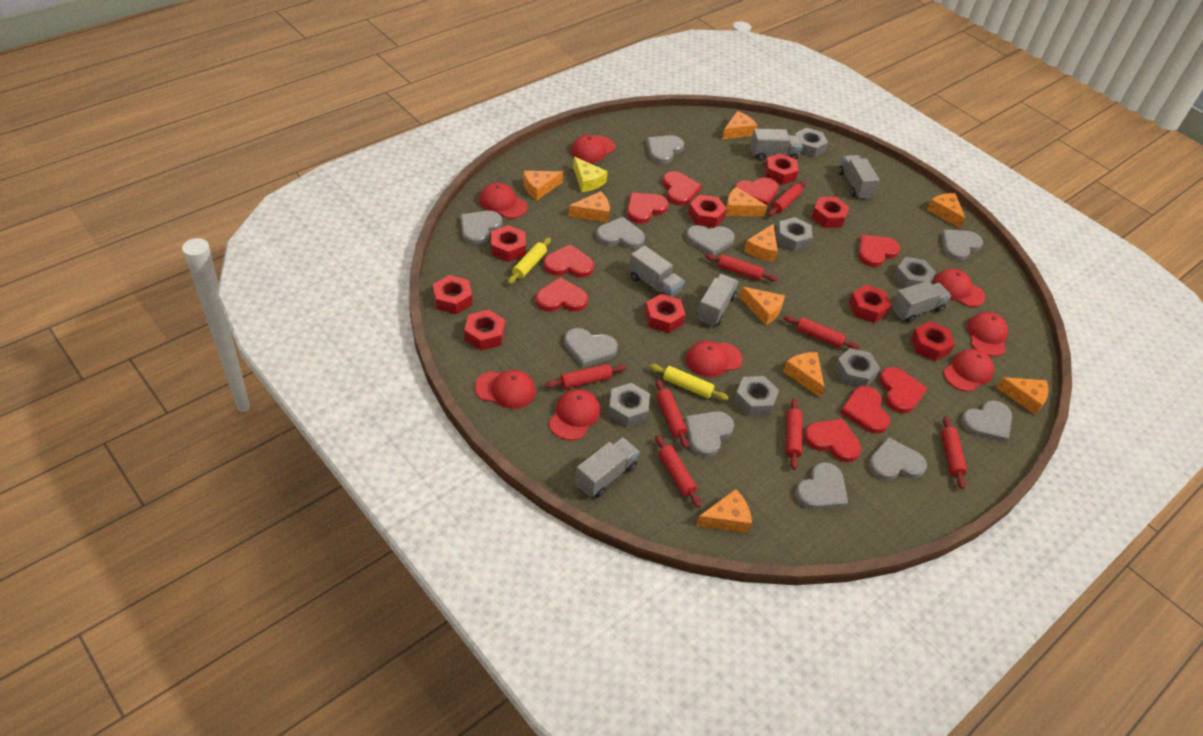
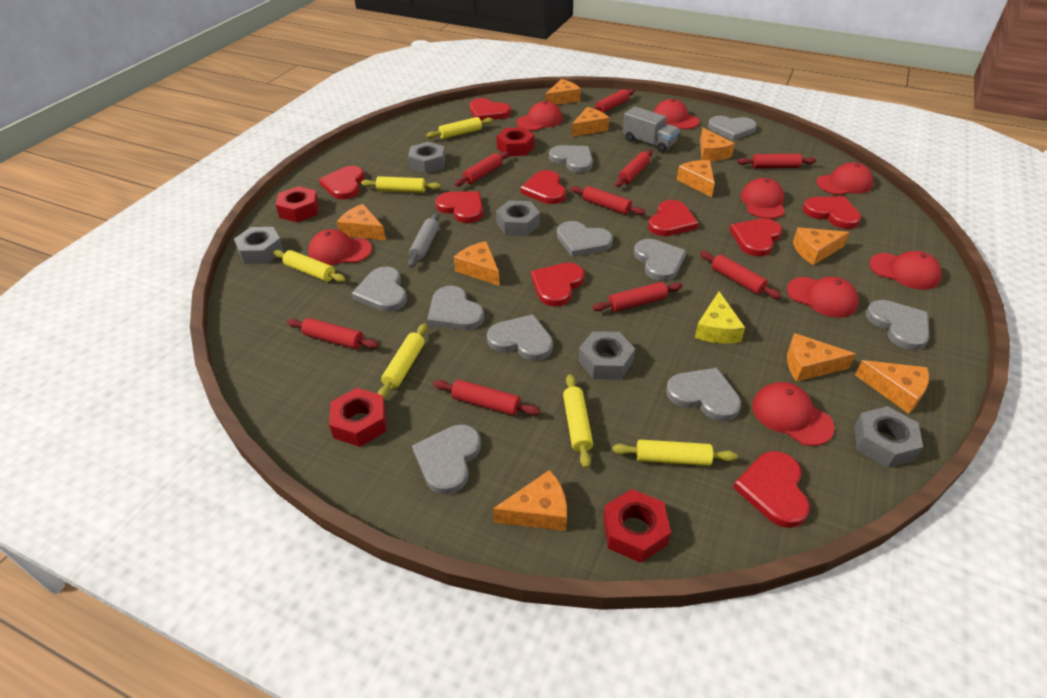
grey nut: [608,383,650,427] [734,376,779,416] [777,217,813,252] [795,128,828,158] [834,348,880,387] [894,257,936,288] = 6 -> [234,227,284,264] [408,142,445,174] [496,200,540,236] [578,331,635,380] [854,406,923,468] = 5
grey rolling pin: none = 0 -> [408,213,439,268] = 1
grey truck: [575,437,640,498] [629,245,685,297] [697,274,738,326] [750,129,803,160] [838,155,880,198] [892,281,951,323] = 6 -> [623,106,680,153] = 1
red nut: [433,275,472,314] [464,310,505,351] [491,225,526,262] [645,294,686,333] [688,195,727,228] [764,153,799,185] [811,197,849,228] [849,285,891,323] [911,321,955,361] = 9 -> [276,186,319,222] [329,388,386,447] [496,127,534,156] [603,489,671,563] = 4
red rolling pin: [545,364,626,389] [655,379,689,449] [655,435,701,508] [705,254,778,282] [768,181,806,216] [783,315,859,350] [786,398,802,470] [941,416,967,489] = 8 -> [287,318,379,349] [433,380,540,416] [455,151,509,186] [570,186,645,215] [592,282,683,312] [593,89,635,113] [615,150,653,187] [700,251,781,299] [737,154,816,168] = 9
yellow rolling pin: [508,238,551,284] [650,364,729,401] = 2 -> [273,250,346,282] [361,176,441,193] [377,323,427,399] [426,117,493,139] [563,374,593,469] [612,440,737,466] = 6

